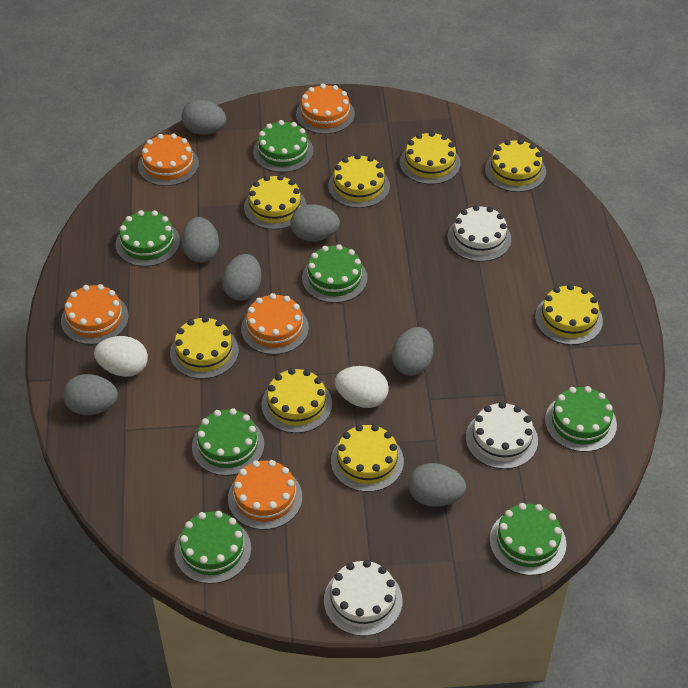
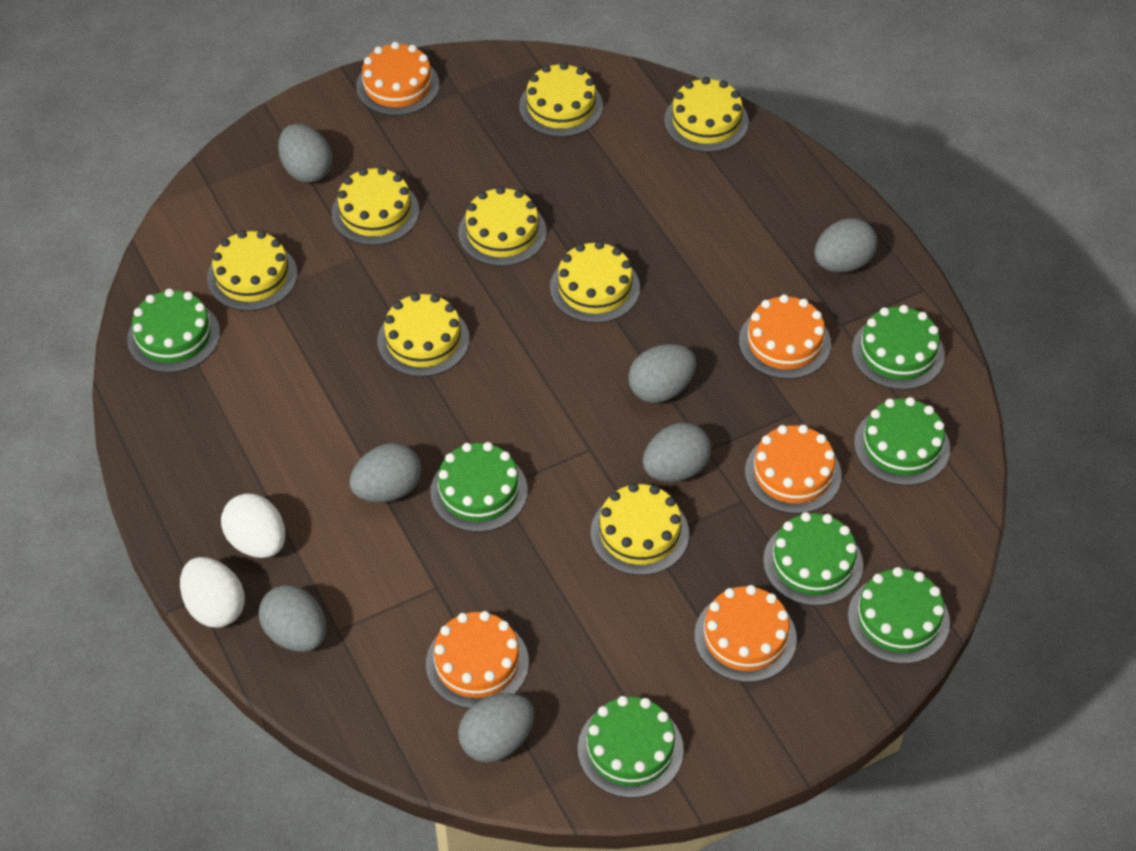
white cake: [324,560,403,636] [447,205,511,262] [466,402,538,469] = 3 -> none = 0

